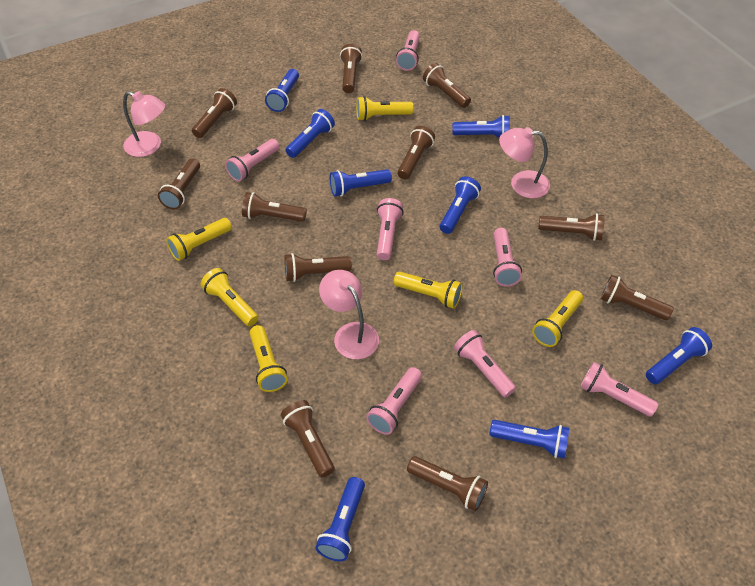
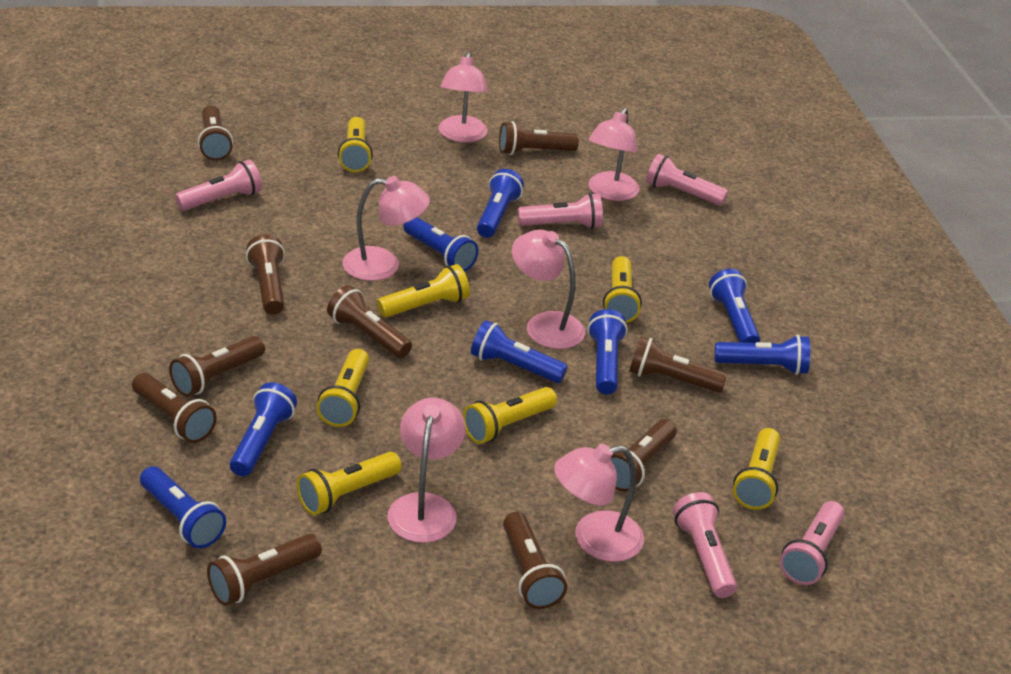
brown flashlight: [158,158,200,209] [192,88,237,138] [242,192,307,222] [281,400,335,477] [284,253,352,282] [340,44,363,93] [397,126,435,180] [407,456,488,511] [423,63,471,108] [538,213,605,241] [601,275,674,320] = 11 -> [132,373,217,443] [169,336,265,397] [198,105,233,161] [207,534,322,606] [246,234,285,314] [327,285,412,358] [499,121,579,155] [503,512,567,609] [610,419,677,492] [629,336,727,393] = 10
pink flashlight: [225,139,279,181] [366,367,422,435] [377,198,404,260] [396,30,420,71] [454,330,516,398] [493,228,522,287] [580,362,658,417] = 7 -> [175,160,262,211] [518,193,603,229] [646,154,728,206] [673,492,737,598] [780,501,844,585] = 5
pink lamp: [123,91,165,157] [319,270,379,359] [499,127,550,198] = 3 -> [342,176,430,281] [387,397,466,543] [439,52,488,143] [512,229,585,349] [554,444,644,562] [589,108,640,201] = 6
yellow flashlight: [166,218,232,261] [201,268,259,326] [249,325,287,392] [356,96,413,121] [393,272,463,309] [532,290,583,347] = 6 -> [297,452,402,515] [316,349,369,427] [338,117,373,172] [377,264,470,318] [463,387,557,444] [603,256,642,323] [733,428,780,510] = 7

